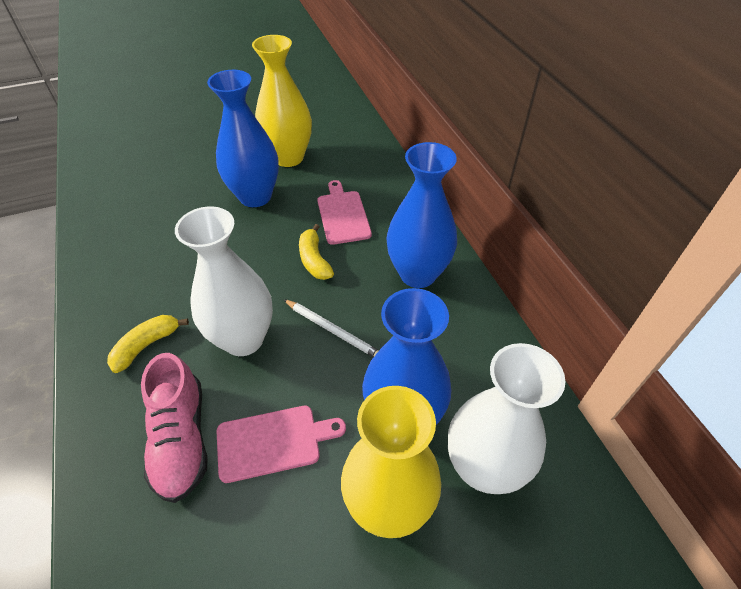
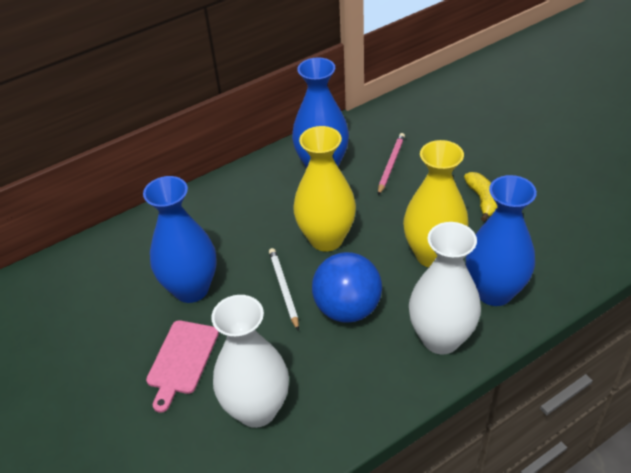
blue ball: none = 0 -> [312,252,382,323] = 1
pink cutting board: [216,406,346,483] [317,180,372,245] = 2 -> [146,320,219,413] = 1
pink pencil: none = 0 -> [378,133,405,195] = 1
pink shoe: [141,353,207,503] = 1 -> none = 0
yellow banana: [107,315,189,373] [299,224,334,280] = 2 -> [464,172,497,222] = 1

